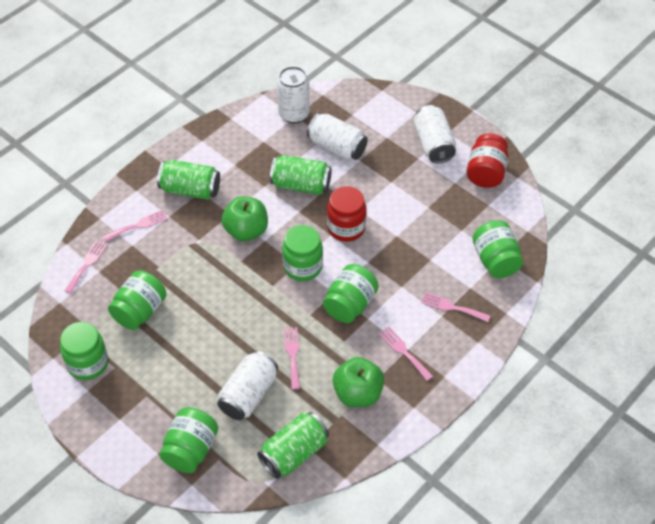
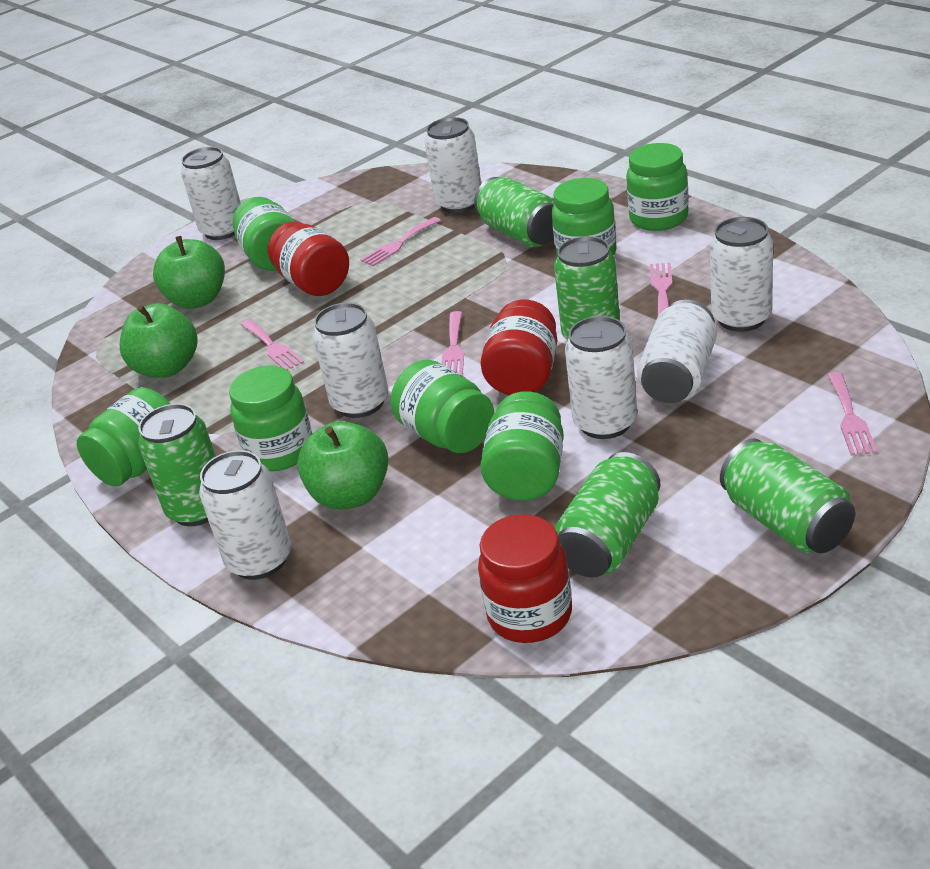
green apple: [221,196,268,241] [333,357,384,407] = 2 -> [120,303,198,378] [153,236,225,309] [297,421,389,510] = 3
green can: [157,160,220,200] [257,412,329,479] [270,155,332,195] = 3 -> [138,404,216,526] [474,177,554,247] [554,236,620,340] [554,452,660,577] [720,439,855,553] = 5
green jar: [60,322,108,380] [108,271,166,330] [159,407,218,473] [282,225,323,281] [323,264,379,323] [472,220,523,278] = 6 -> [77,387,170,487] [229,366,312,471] [233,197,295,271] [390,360,494,453] [480,391,564,501] [552,178,617,256] [626,143,689,231] = 7
red jar: [327,186,367,242] [467,133,508,188] = 2 -> [268,222,349,296] [478,515,572,643] [481,300,557,395] = 3
white can: [217,350,278,420] [277,66,310,124] [307,113,368,161] [413,105,456,163] = 4 -> [181,147,241,240] [199,450,291,580] [312,303,389,418] [424,117,481,213] [565,316,637,439] [637,300,717,403] [710,217,773,332] = 7

